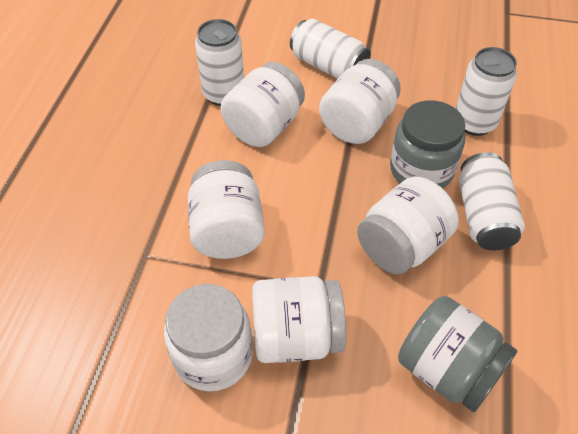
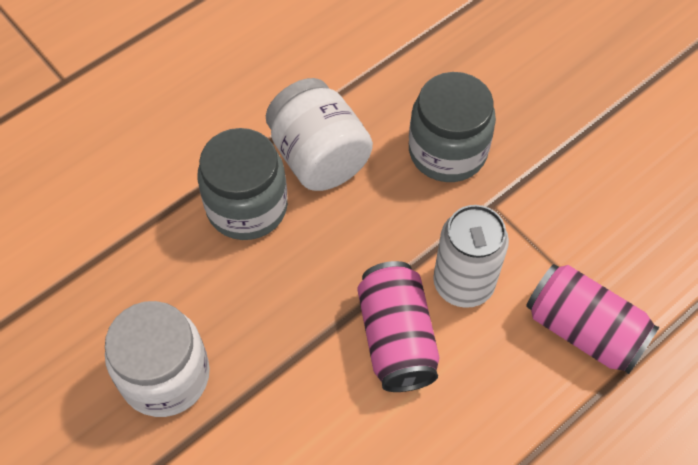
pink can: none = 0 -> [358,261,440,392] [526,264,659,374] = 2
white can: [195,19,244,106] [290,19,371,79] [456,47,517,136] [459,152,525,250] = 4 -> [433,205,509,308] = 1
white jar: [164,284,253,391] [188,160,265,259] [221,62,305,147] [252,276,346,363] [319,59,401,144] [357,177,459,275] = 6 -> [105,301,210,417] [266,78,373,191] = 2

